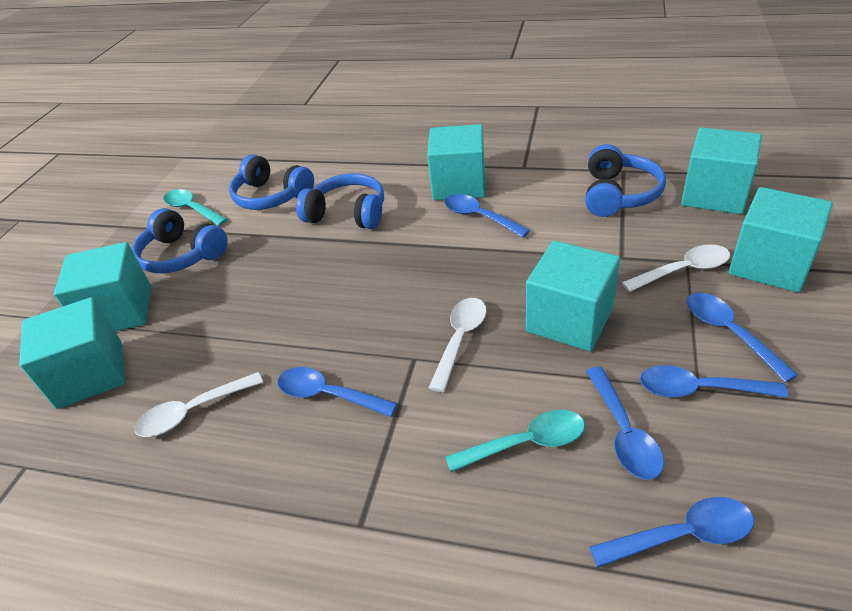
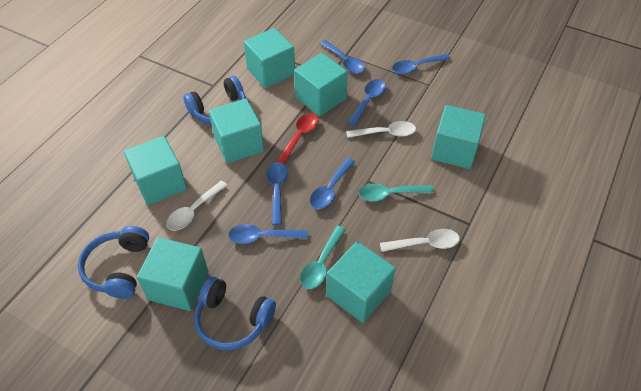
blue headphones: [132,208,227,273] [229,154,314,210] [296,173,384,229] [585,144,666,217] = 4 -> [78,226,149,299] [183,76,246,125] [194,276,276,350] = 3
red spoon: none = 0 -> [276,113,318,164] = 1
turquoise cube: [19,297,125,409] [54,242,151,331] [427,124,485,200] [526,241,620,351] [681,127,762,214] [729,187,833,293] = 6 -> [124,136,187,205] [137,237,208,311] [209,98,264,164] [244,28,295,88] [294,53,348,116] [326,241,396,323] [431,105,486,169] = 7

